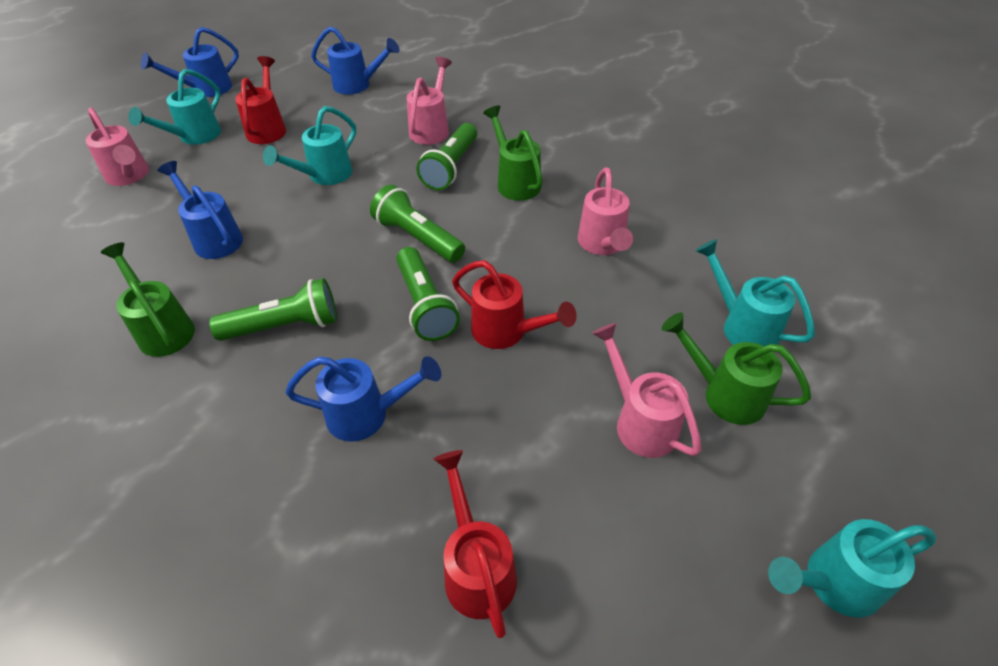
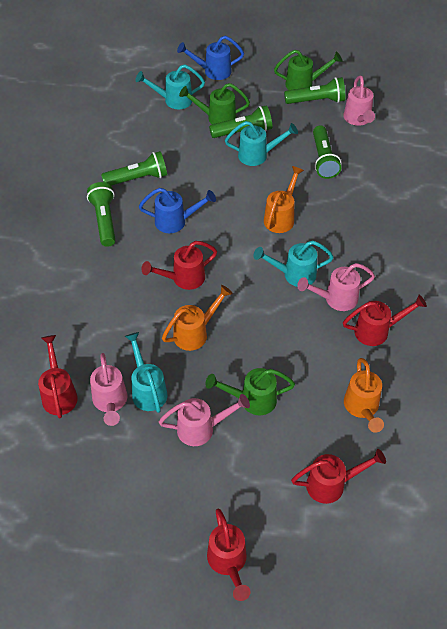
blue watering can: [141,27,239,97] [157,161,243,259] [285,356,441,442] [311,26,400,95] = 4 -> [139,188,216,233] [177,36,244,80] = 2
green flashlight: [209,278,337,341] [370,185,465,263] [396,247,460,341] [416,123,477,190] = 4 -> [87,182,115,247] [101,151,167,186] [209,105,272,138] [284,77,345,104] [313,125,341,179] = 5
orange watering can: none = 0 -> [162,285,233,351] [264,166,304,233] [344,358,384,433] = 3
red watering can: [235,56,286,144] [434,450,517,638] [452,260,577,349] = 3 -> [38,335,78,418] [141,241,217,290] [207,509,251,601] [291,449,386,504] [343,295,427,346] = 5

